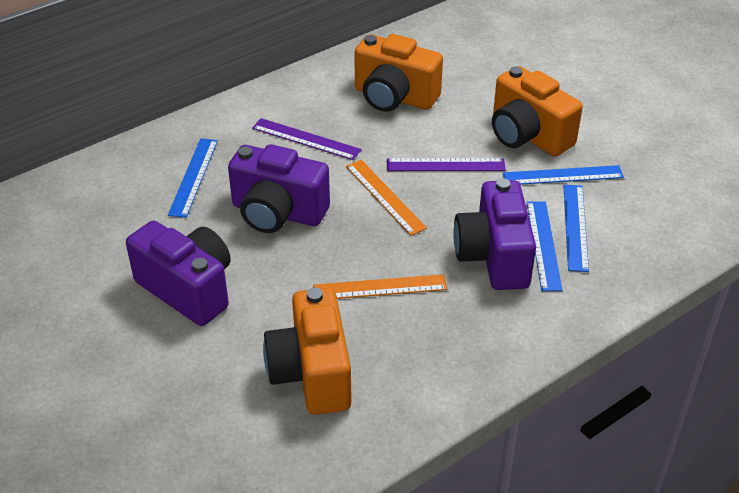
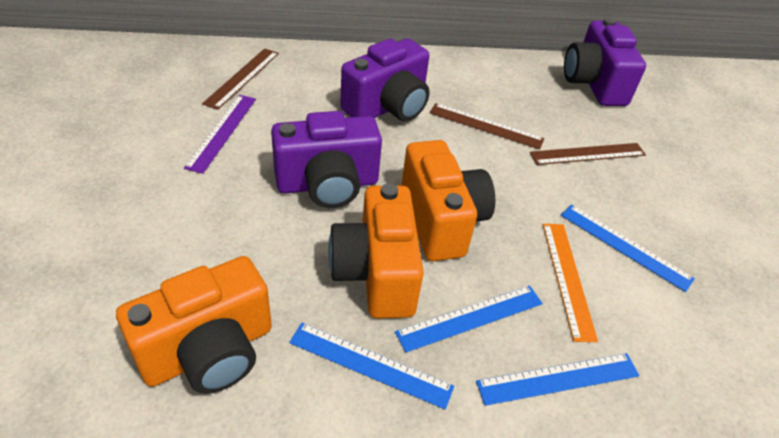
brown ruler: none = 0 -> [202,48,279,110] [430,103,544,150] [530,143,646,165] = 3
orange ruler: [313,274,447,299] [346,160,427,236] = 2 -> [543,224,598,342] = 1
purple ruler: [252,118,362,160] [387,158,506,171] = 2 -> [184,95,256,174] = 1

